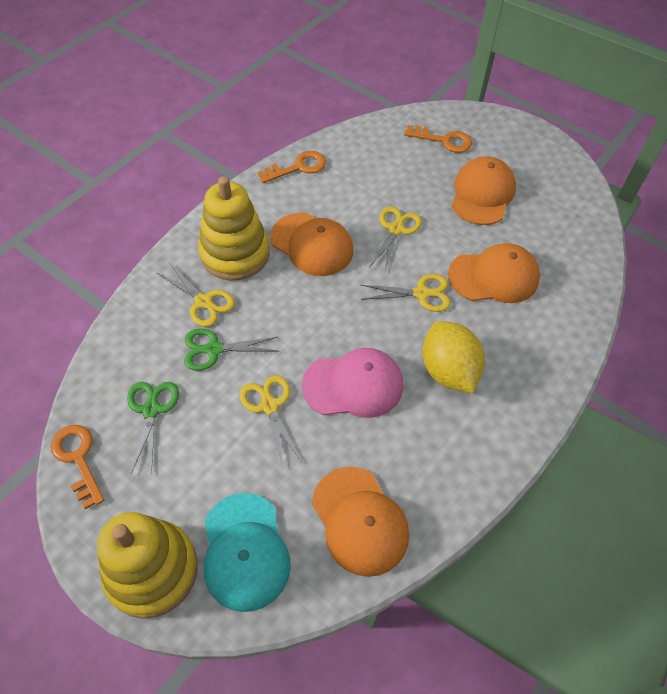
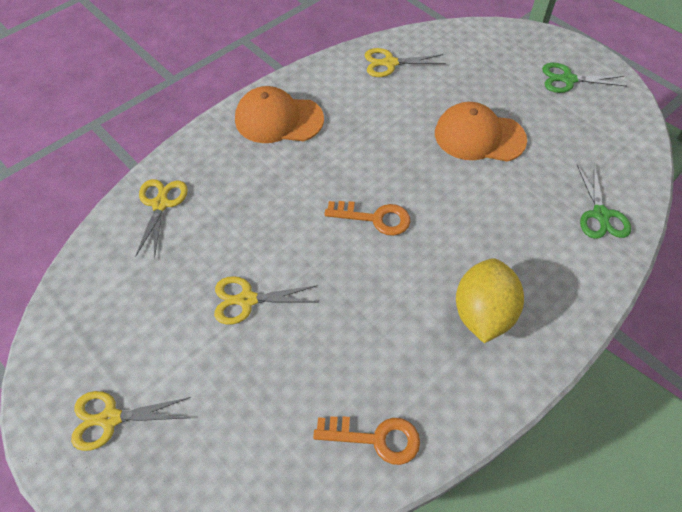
orange cap: [270,213,353,276] [312,467,409,577] [448,243,540,303] [451,157,516,225] = 4 -> [235,86,324,143] [435,102,527,162] = 2
orange key: [51,425,104,509] [258,151,326,183] [404,125,472,153] = 3 -> [313,416,420,465] [324,201,411,236] = 2
pink cap: [302,348,403,418] = 1 -> none = 0
turquoise cap: [204,493,291,612] = 1 -> none = 0
yellow stacking toy: [97,512,198,619] [198,176,270,281] = 2 -> none = 0

